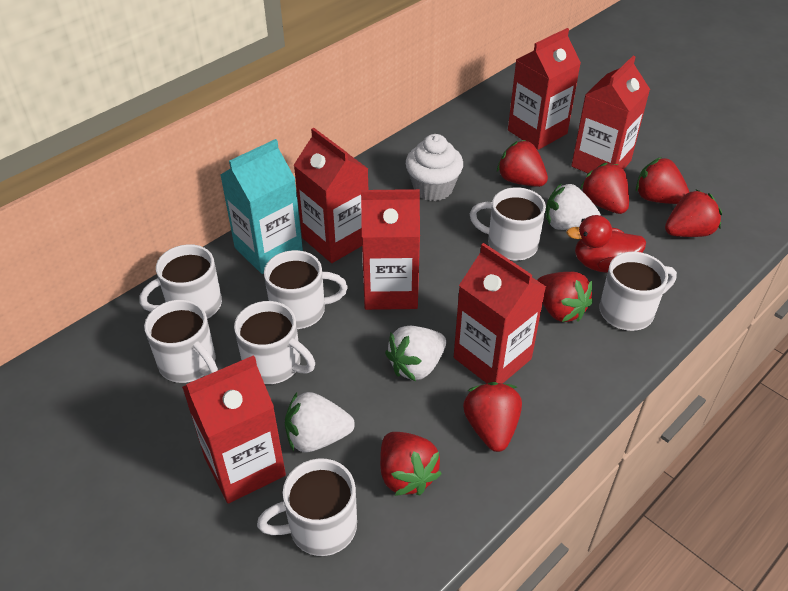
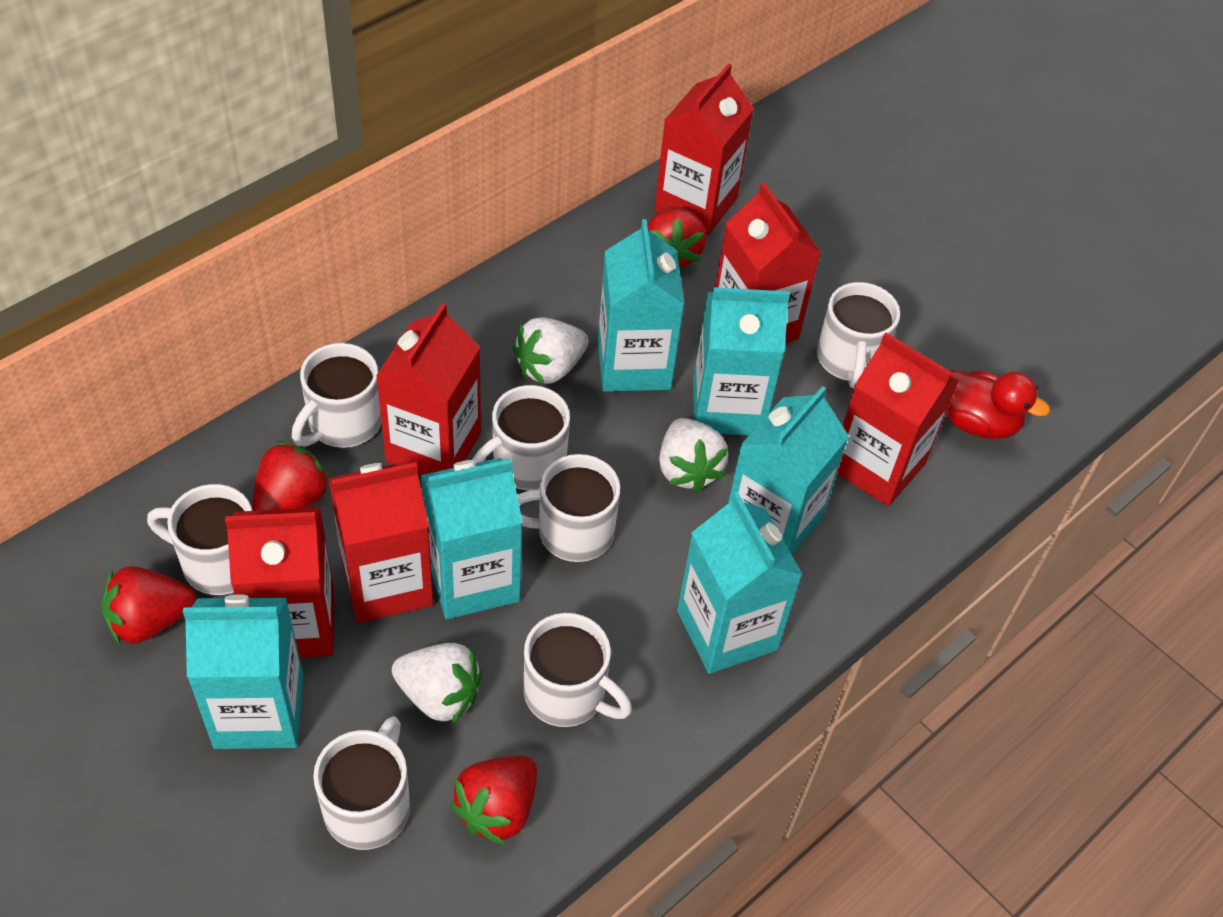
red strawberry: [380,432,442,496] [463,382,522,452] [497,140,548,187] [537,272,593,322] [580,163,629,214] [636,157,689,204] [665,190,722,237] = 7 -> [101,566,196,645] [252,441,329,511] [450,756,537,845] [647,206,706,267] = 4
turquoise carton: [221,139,303,274] = 1 -> [183,594,303,749] [421,458,523,619] [598,219,685,392] [677,492,803,674] [693,287,790,435] [728,386,849,555] = 6
white cupcake: [406,134,463,201] = 1 -> none = 0

